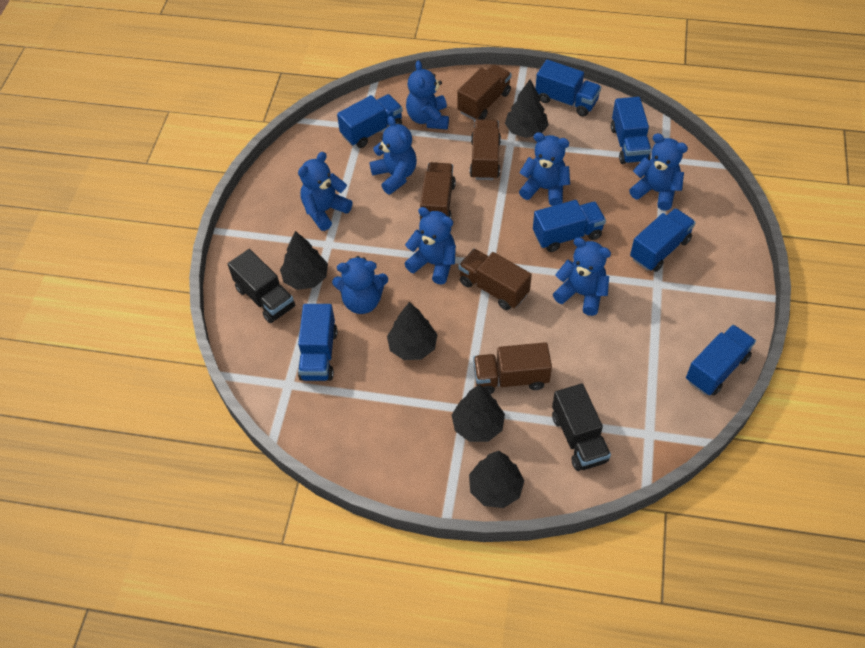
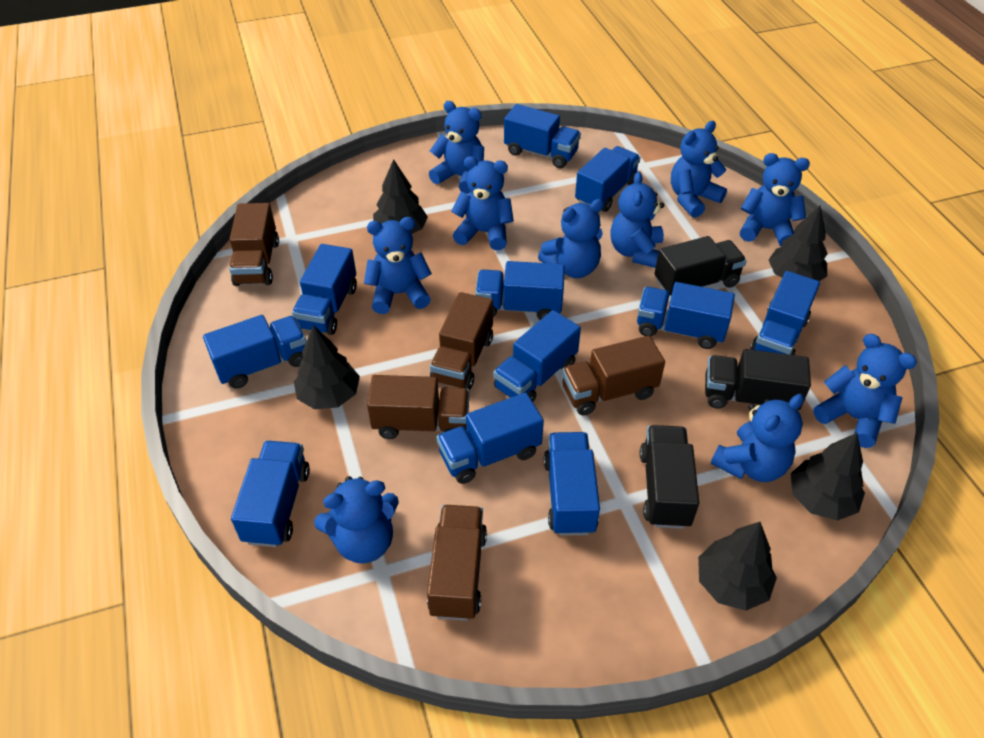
black truck: [228,249,295,323] [552,384,611,471] = 2 -> [640,425,699,529] [654,236,747,296] [705,349,811,410] = 3
blue teddy bear: [298,152,353,231] [332,256,388,314] [370,116,417,195] [404,207,456,285] [406,60,449,129] [519,132,570,206] [553,237,611,316] [629,133,688,211] = 8 -> [314,476,399,564] [364,217,432,314] [429,101,484,194] [451,156,514,250] [538,199,604,278] [610,171,664,268] [671,121,727,218] [711,394,804,482] [740,153,810,247] [813,334,917,448] = 10
blue truck: [298,304,337,381] [337,94,403,148] [533,200,606,252] [535,60,601,116] [611,97,651,164] [630,208,696,272] [686,325,756,396] = 7 -> [203,315,306,389] [231,441,310,547] [292,244,357,335] [437,393,544,484] [475,261,565,320] [493,310,581,402] [504,104,581,168] [544,432,600,536] [575,146,641,212] [637,282,735,349] [750,271,820,355] = 11

